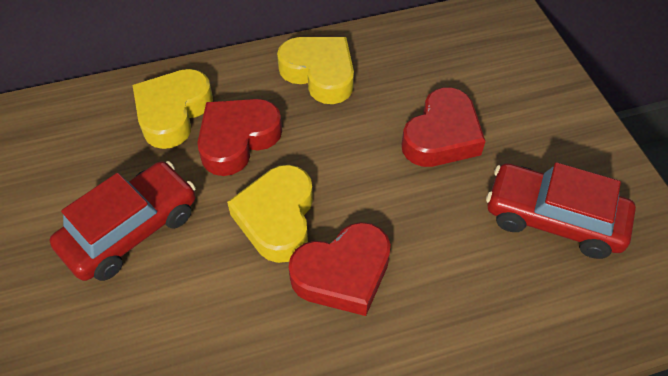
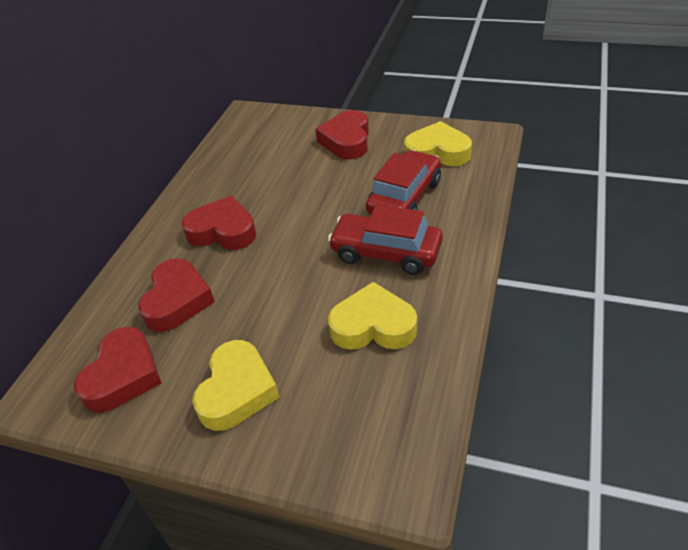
red heart: [197,99,282,176] [289,222,391,316] [401,87,485,167] = 3 -> [74,327,161,412] [138,258,215,332] [181,196,256,250] [315,110,369,159] = 4

